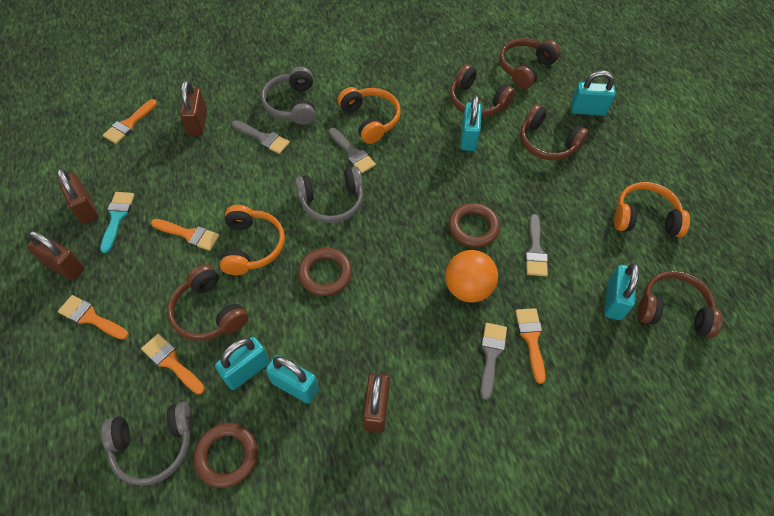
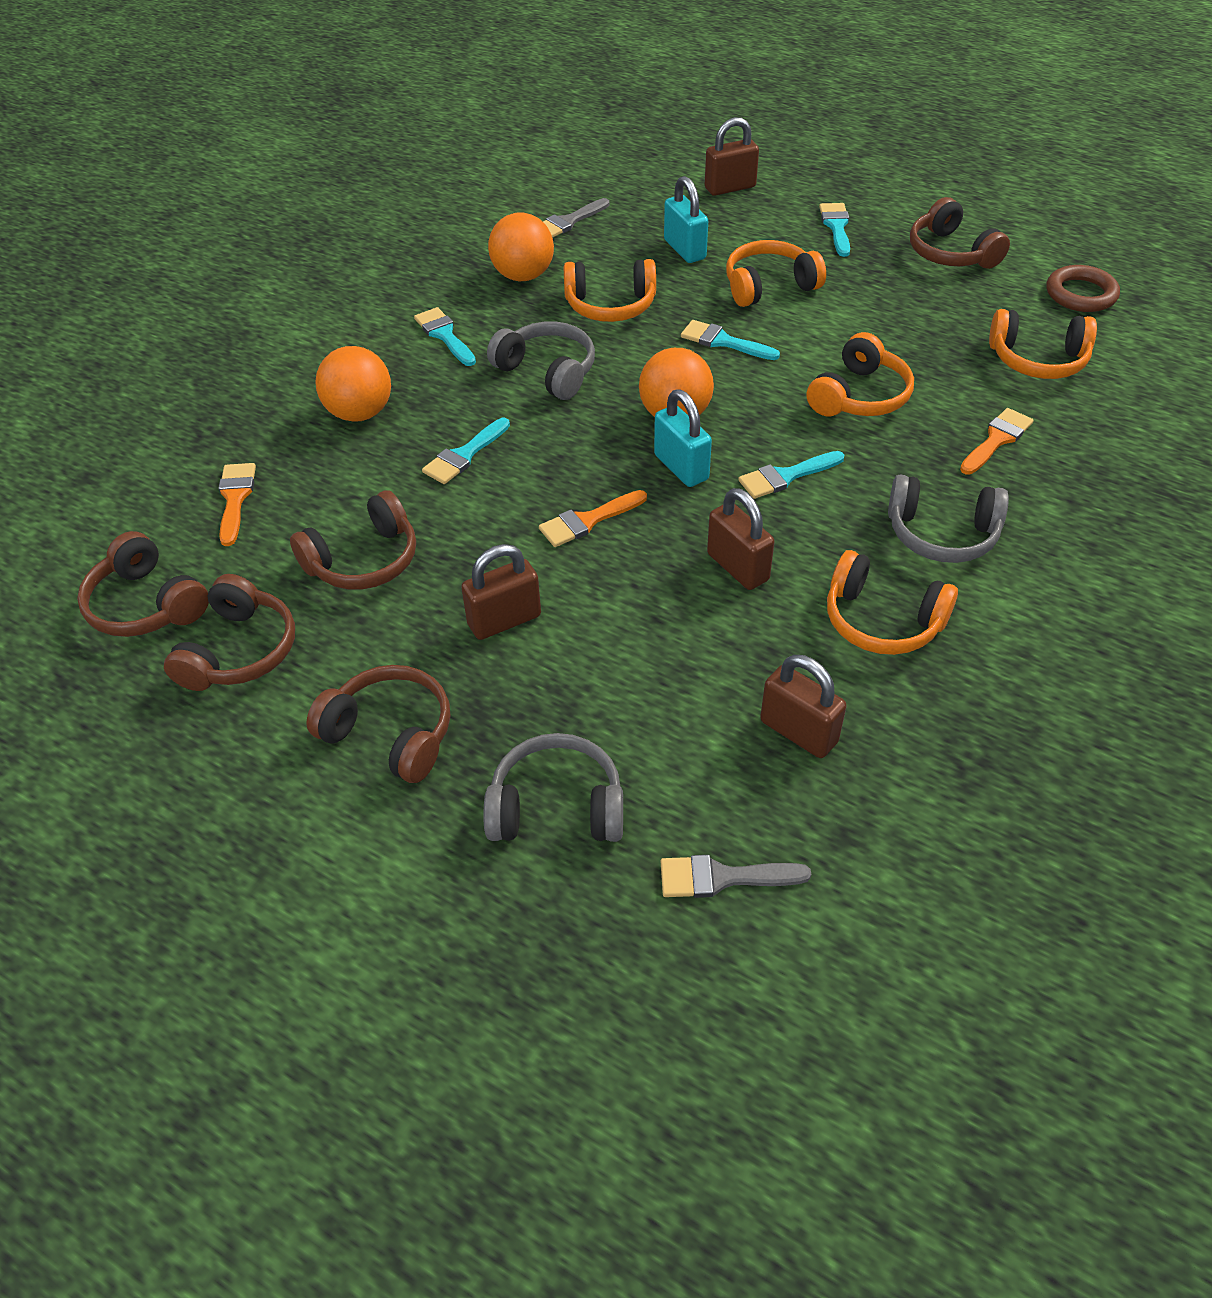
brown ring: [194,423,258,488] [298,248,352,296] [449,203,500,247] = 3 -> [1047,265,1120,312] = 1
grey brush: [232,120,290,154] [329,128,376,174] [480,323,507,400] [525,214,548,276] = 4 -> [543,198,609,238] [661,855,811,898] = 2
orange ball: [445,250,498,302] = 1 -> [315,346,391,422] [488,212,554,282] [639,348,714,417] = 3
orange brush: [58,295,128,340] [103,99,157,144] [141,334,205,394] [151,219,220,251] [515,308,546,384] = 5 -> [218,463,256,546] [539,490,647,547] [960,408,1034,475] = 3
orange headphones: [220,205,285,275] [338,87,401,144] [614,182,690,237] = 3 -> [564,259,656,322] [726,240,826,307] [807,332,914,416] [827,550,958,655] [989,309,1097,379] = 5
turquoise brush: [100,192,135,253] = 1 -> [414,307,476,366] [422,418,510,484] [681,320,780,360] [738,451,844,499] [819,203,850,257] = 5
turquoise padlock: [215,337,269,390] [266,355,319,404] [460,95,482,151] [571,70,616,116] [604,263,639,320] = 5 -> [654,389,712,487] [664,176,708,263] = 2

